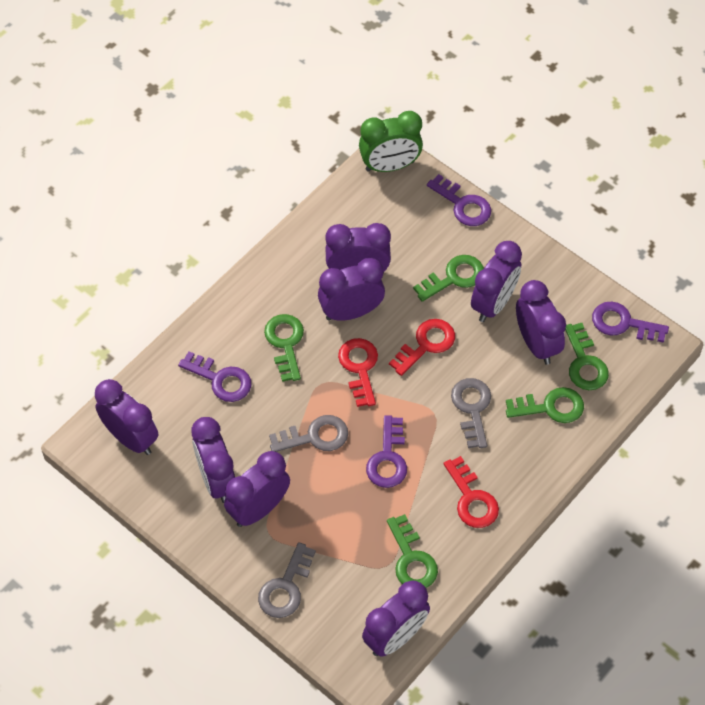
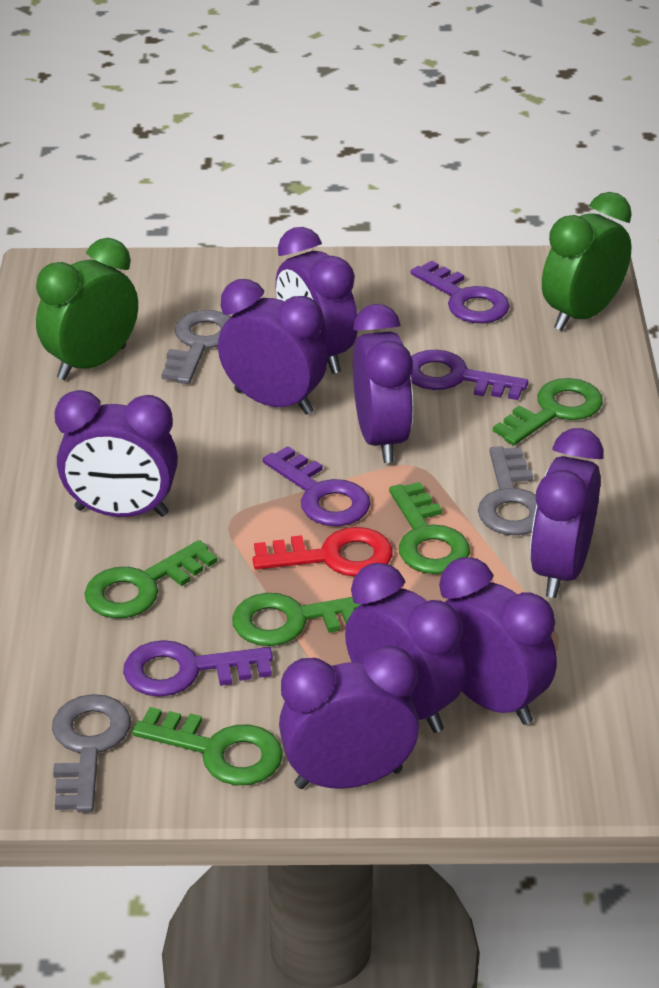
green clock: [359,111,423,172] = 1 -> [36,238,138,380] [542,192,632,331] = 2
red key: [338,338,378,407] [389,319,455,376] [443,456,499,528] = 3 -> [253,527,393,576] = 1

